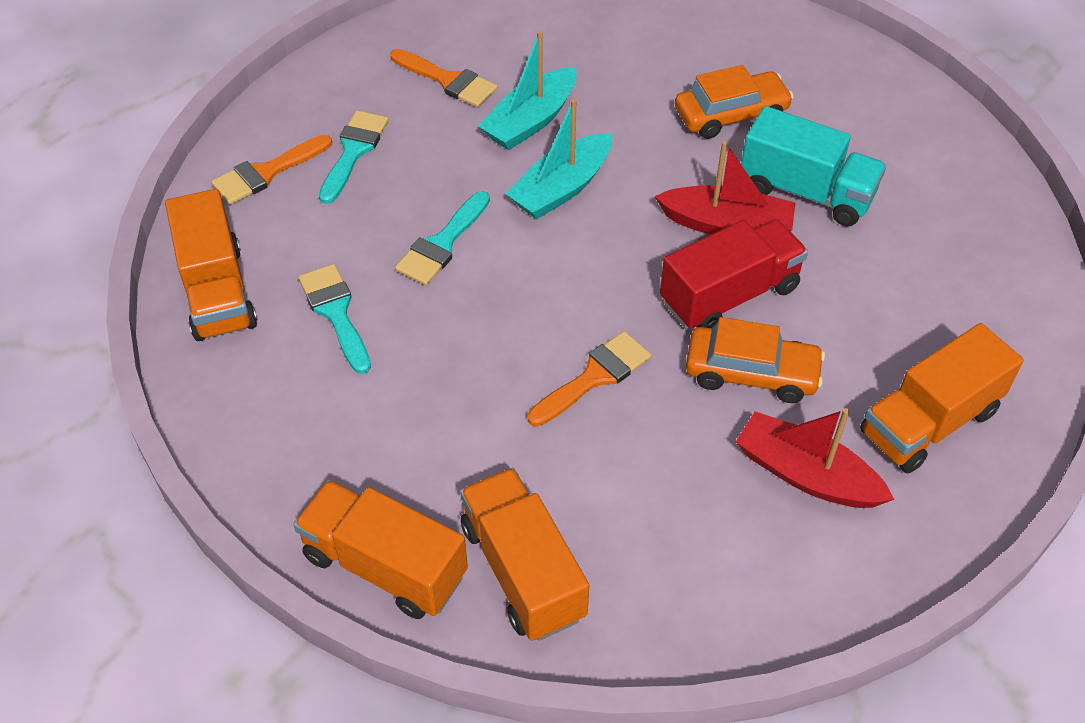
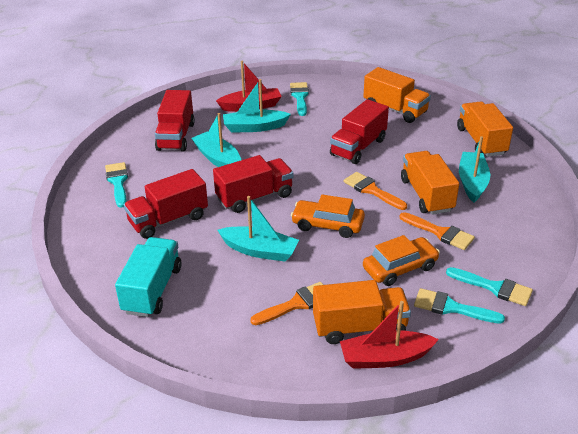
red truck: [660,219,808,329] = 1 -> [124,169,208,239] [155,90,195,151] [213,155,293,213] [330,99,389,164] = 4
turquoise boat: [478,31,577,150] [506,99,612,219] = 2 -> [192,113,241,167] [217,196,299,262] [223,79,291,132] [459,136,490,203] = 4
turquoise brush: [298,264,371,374] [319,110,389,204] [395,191,490,285] = 3 -> [105,162,128,208] [290,82,309,116] [414,288,505,324] [446,267,533,306] = 4

